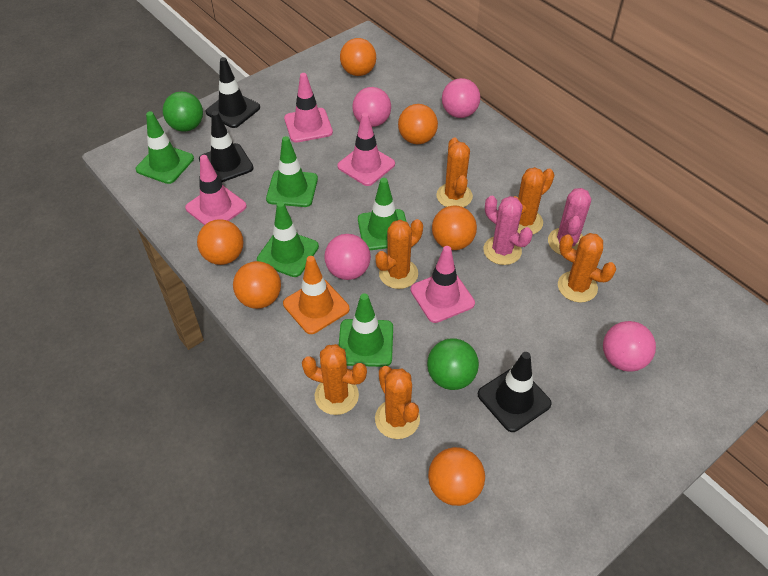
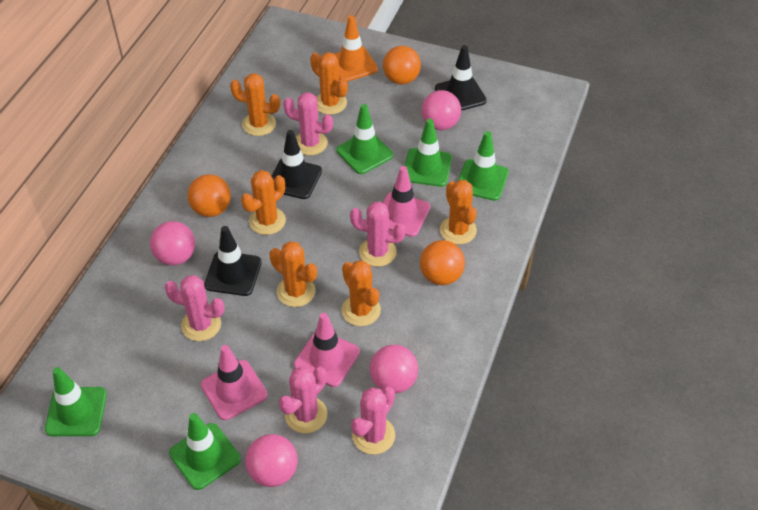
green ball: [163,91,203,132] [427,338,479,390] = 2 -> none = 0
orange ball: [197,219,244,265] [233,261,281,309] [340,38,376,76] [398,104,438,144] [428,447,485,506] [432,206,477,250] = 6 -> [188,174,231,217] [383,46,421,84] [420,240,465,285] = 3
pink cactus: [483,196,533,265] [548,188,591,255] = 2 -> [165,275,224,341] [279,367,327,433] [283,92,333,155] [350,201,406,267] [351,386,395,454] = 5
pink traffic cone: [185,155,247,225] [284,73,333,143] [337,113,395,186] [410,246,475,323] = 4 -> [201,345,268,420] [294,313,360,387] [383,166,430,237] = 3

